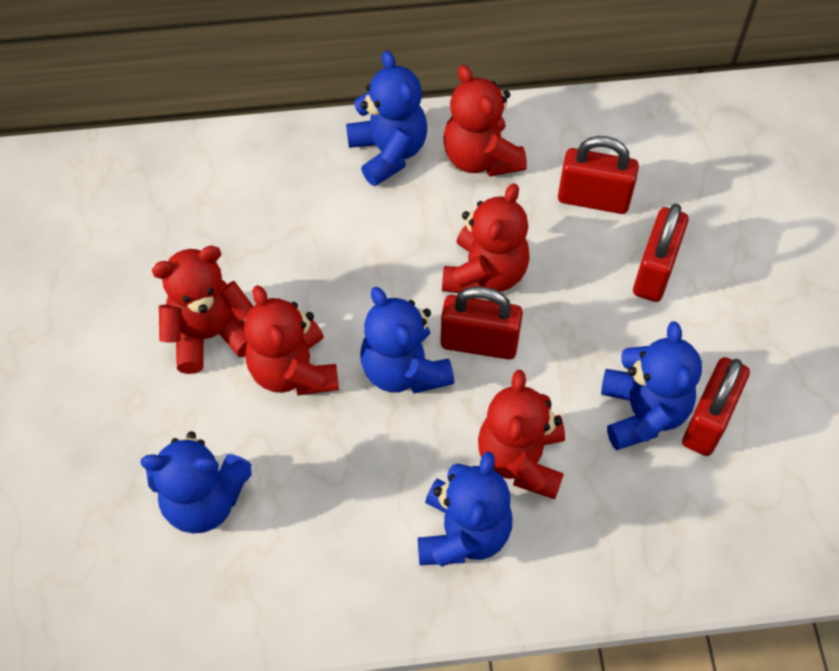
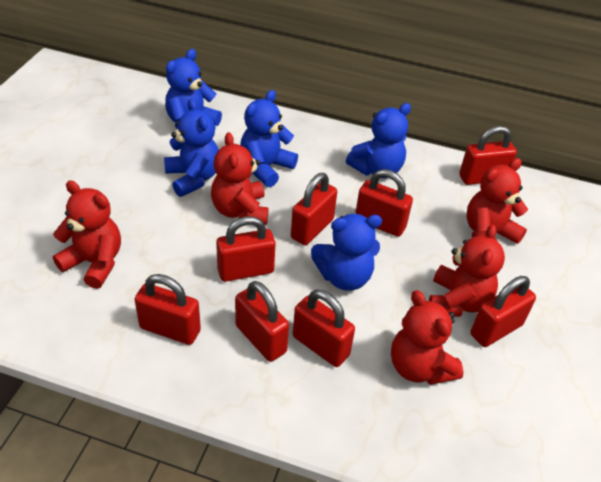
red padlock: [440,286,523,360] [558,136,639,214] [633,204,689,302] [682,357,750,456] = 4 -> [134,274,201,345] [216,216,276,282] [235,281,289,362] [291,173,337,245] [293,290,355,367] [355,169,413,237] [459,126,517,185] [470,276,536,347] = 8

